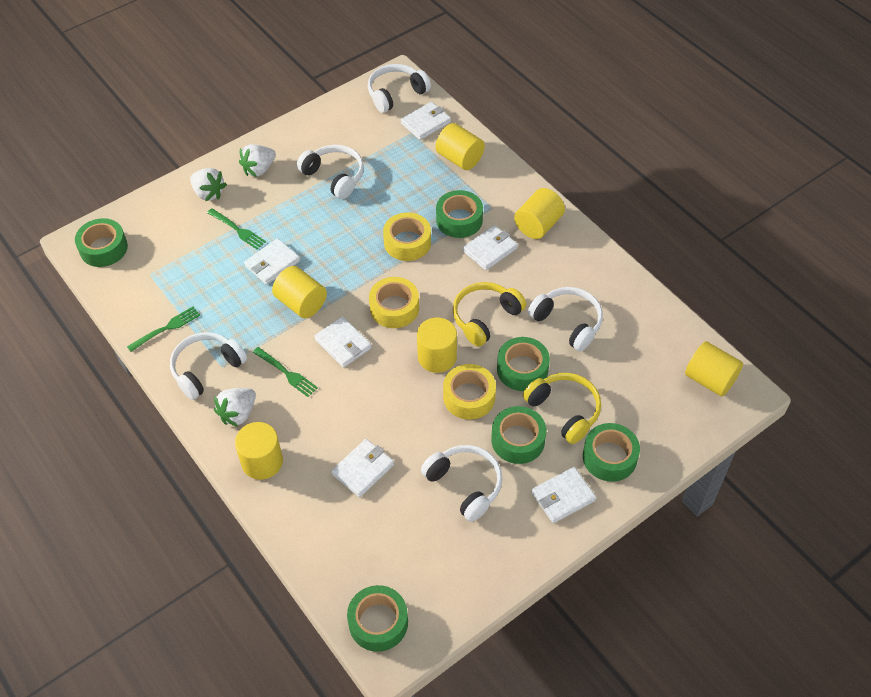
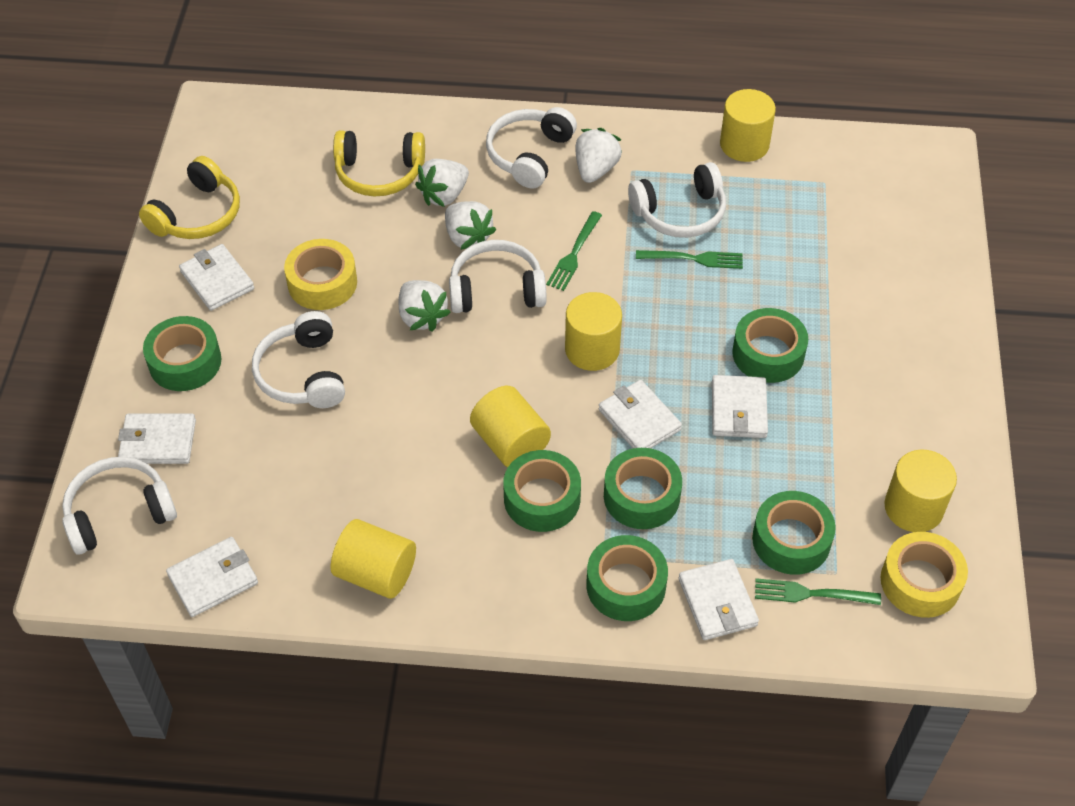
white strawberry: [190,168,227,201] [214,388,256,427] [239,144,276,177] = 3 -> [398,280,451,332] [415,159,469,207] [445,201,496,250] [575,128,622,183] = 4
yellow cylinder: [235,422,283,480] [272,266,327,318] [417,318,457,373] [435,123,485,170] [514,188,565,239] [685,341,743,397] = 6 -> [331,519,416,599] [470,386,551,467] [565,292,622,371] [720,89,776,162] [884,450,957,532] = 5
yellow tape: [369,277,419,328] [383,212,431,261] [443,364,496,420] = 3 -> [284,239,357,310] [880,532,968,618] = 2

